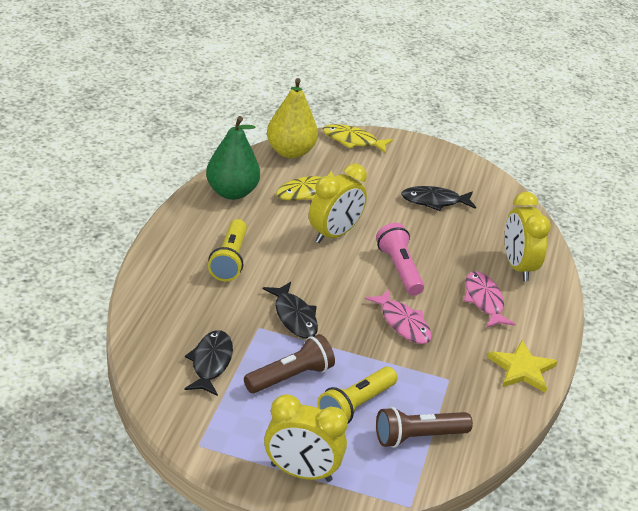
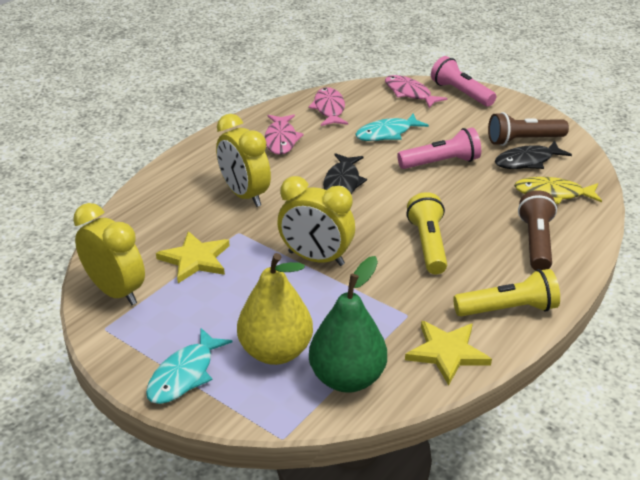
black fish: [184,330,233,396] [263,282,318,339] [401,186,476,211] = 3 -> [323,153,367,194] [495,141,572,169] = 2
pink fish: [365,289,432,344] [464,271,515,328] = 2 -> [265,115,304,155] [309,87,348,126] [385,75,447,108] = 3
pink flashlight: [376,223,424,296] = 1 -> [397,128,481,169] [431,56,496,107] = 2
turquoise fish: none = 0 -> [146,328,232,404] [355,113,429,141] = 2
yellow fish: [276,170,334,200] [323,124,393,153] = 2 -> [514,177,602,204] = 1
yellow star: [487,340,558,393] = 1 -> [156,231,230,283] [405,321,492,385] = 2

